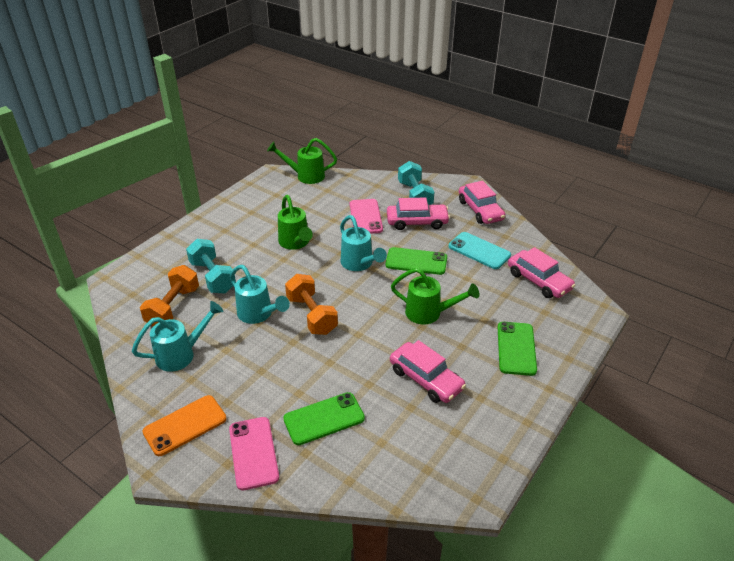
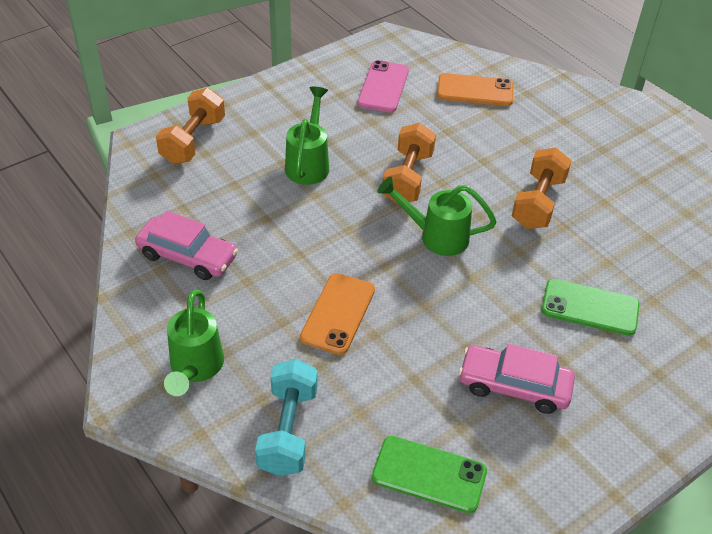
green phone: [283,392,365,445] [385,247,447,275] [498,322,537,376] = 3 -> [372,436,487,513] [541,279,640,336] = 2
orange dumbbell: [140,265,199,326] [285,274,338,335] = 2 -> [156,88,225,164] [382,123,436,204] [512,147,572,229] = 3
orange phone: [142,395,227,456] = 1 -> [300,273,375,355] [437,73,513,106] = 2
pink car: [387,198,450,230] [390,340,466,403] [459,181,506,224] [508,247,576,298] = 4 -> [135,211,238,280] [459,344,575,414] = 2
pink phone: [229,417,279,491] [350,199,383,234] = 2 -> [357,60,409,112] = 1
turquoise dumbbell: [186,239,236,294] [398,161,434,205] = 2 -> [255,359,318,476] = 1
turquoise phone: [449,232,511,269] = 1 -> none = 0
turquoise watering can: [132,301,223,372] [230,265,290,324] [340,215,387,271] = 3 -> none = 0

